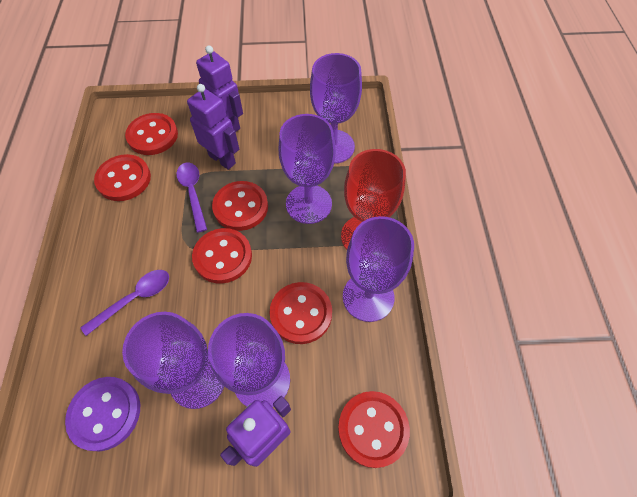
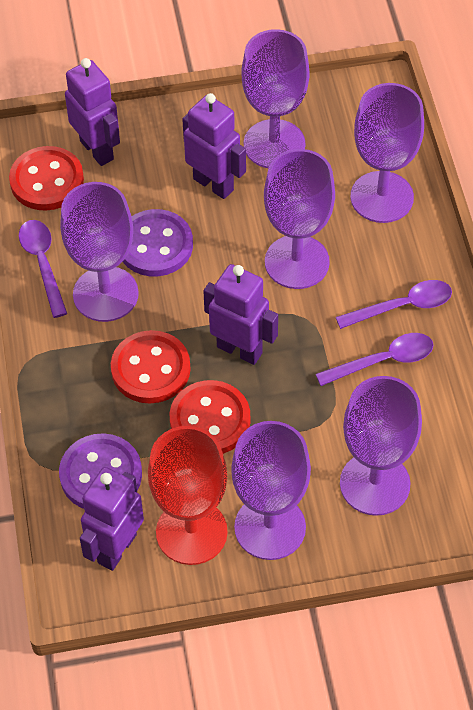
purple button: [65,377,140,451] = 1 -> [59,433,142,509] [123,209,193,276] = 2
purple goblet: [122,312,225,409] [208,313,290,407] [279,114,336,224] [310,53,362,164] [343,216,414,322] = 5 -> [60,182,139,322] [231,421,311,560] [242,29,310,168] [264,149,335,289] [340,376,422,516] [350,83,424,223] = 6
purple robot: [187,84,239,170] [196,45,243,132] [220,396,291,467] = 3 -> [65,58,120,166] [80,467,144,571] [182,93,246,199] [203,264,278,365] = 4
purple spoon: [81,270,169,336] [176,162,207,233] = 2 -> [19,220,67,318] [316,333,433,386] [336,280,452,329] = 3
red button: [94,154,151,201] [125,113,178,155] [192,228,252,284] [212,181,268,231] [269,282,332,344] [338,391,410,468] = 6 -> [9,146,84,210] [111,330,190,403] [170,380,250,454] = 3

